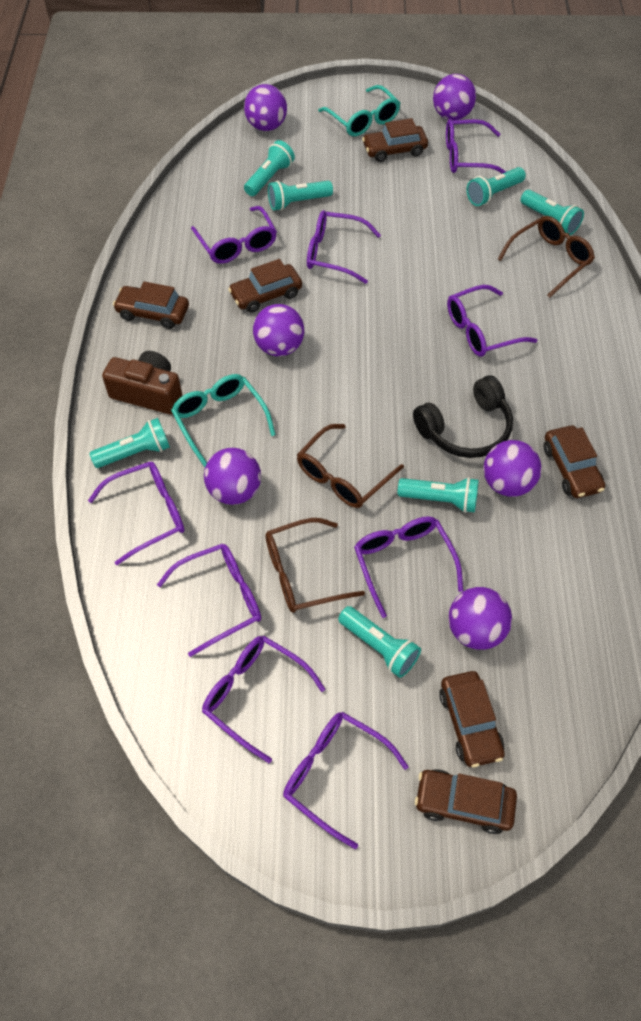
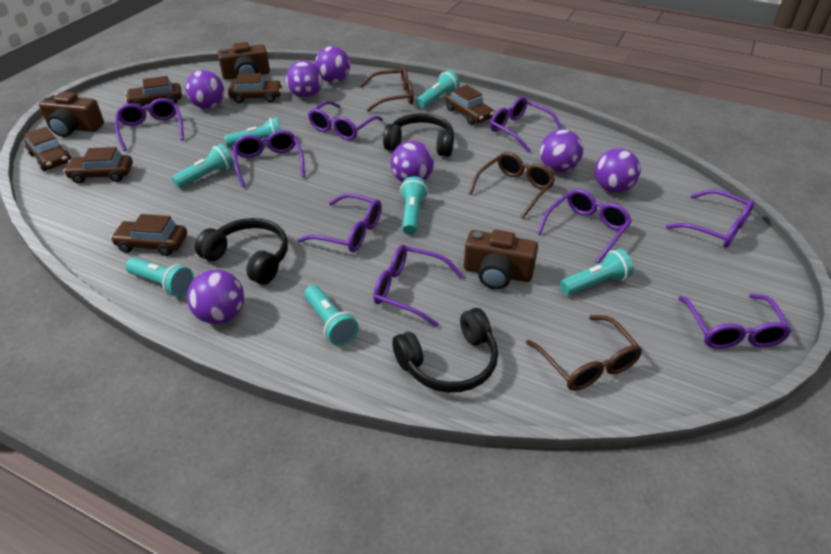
black headphones: [413,375,513,458] = 1 -> [195,218,288,285] [383,113,454,157] [392,308,498,393] = 3
brown camera: [102,351,182,415] = 1 -> [39,92,104,137] [217,42,270,80] [464,230,538,289] = 3
purple ball: [204,448,261,505] [244,84,287,131] [253,304,304,357] [433,74,476,120] [449,587,512,650] [483,440,542,497] = 6 -> [185,70,224,109] [187,270,244,324] [286,60,323,98] [315,46,350,83] [390,141,434,182] [540,129,583,172] [595,148,641,193] = 7
turquoise glasses: [171,374,276,467] [318,85,400,136] = 2 -> none = 0

